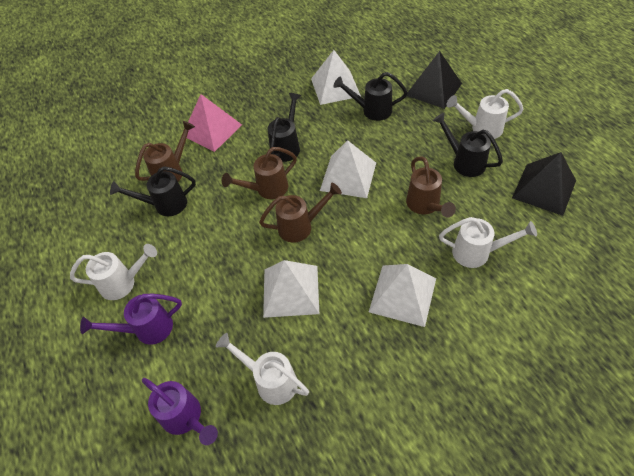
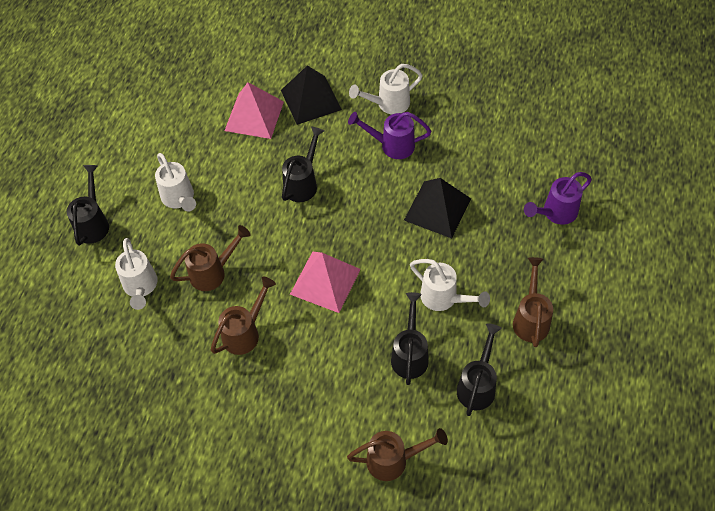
pink pyramid: [187,94,242,152] = 1 -> [224,82,284,139] [290,252,361,313] = 2
white pyramid: [263,260,319,318] [311,50,361,105] [320,140,376,198] [369,264,436,327] = 4 -> none = 0

